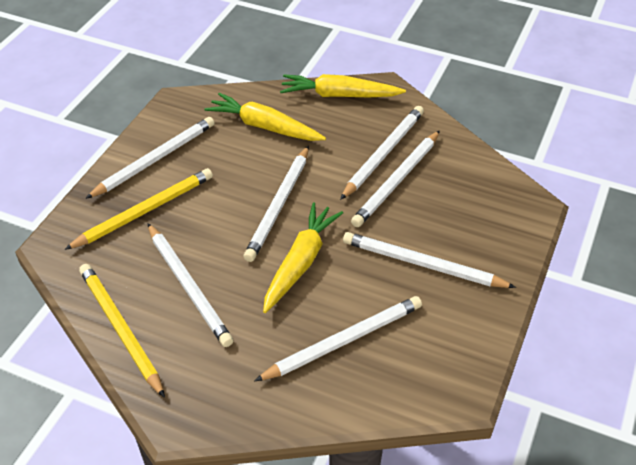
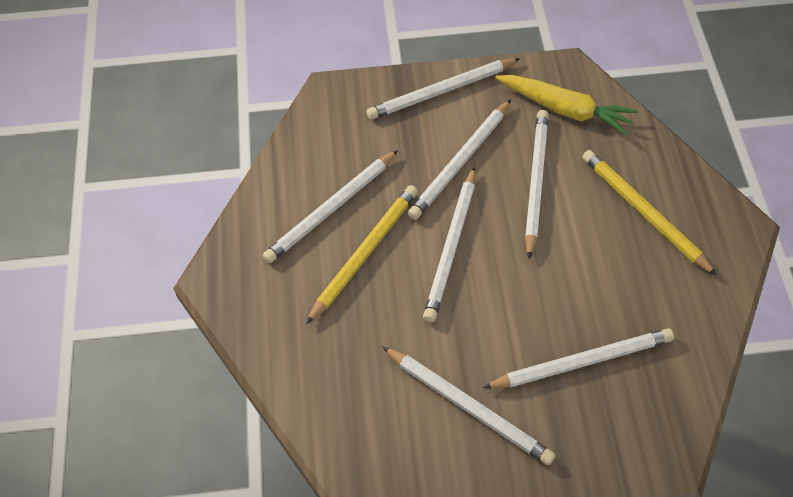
yellow carrot: [205,93,326,141] [263,203,343,313] [280,74,406,97] = 3 -> [495,75,638,136] = 1

